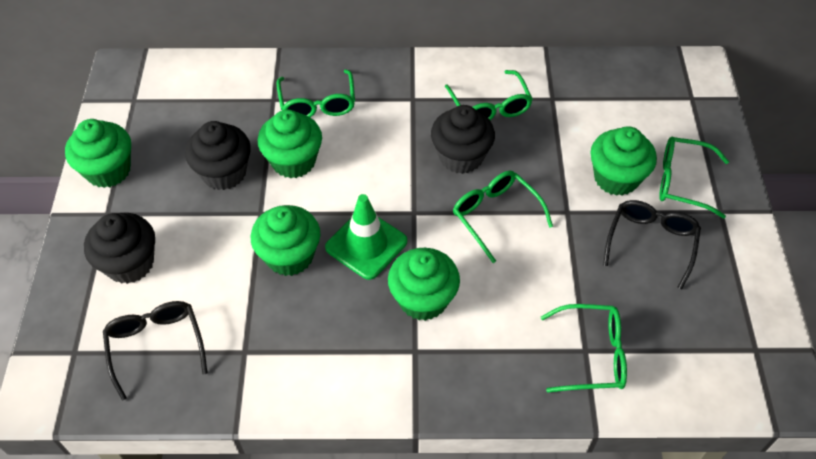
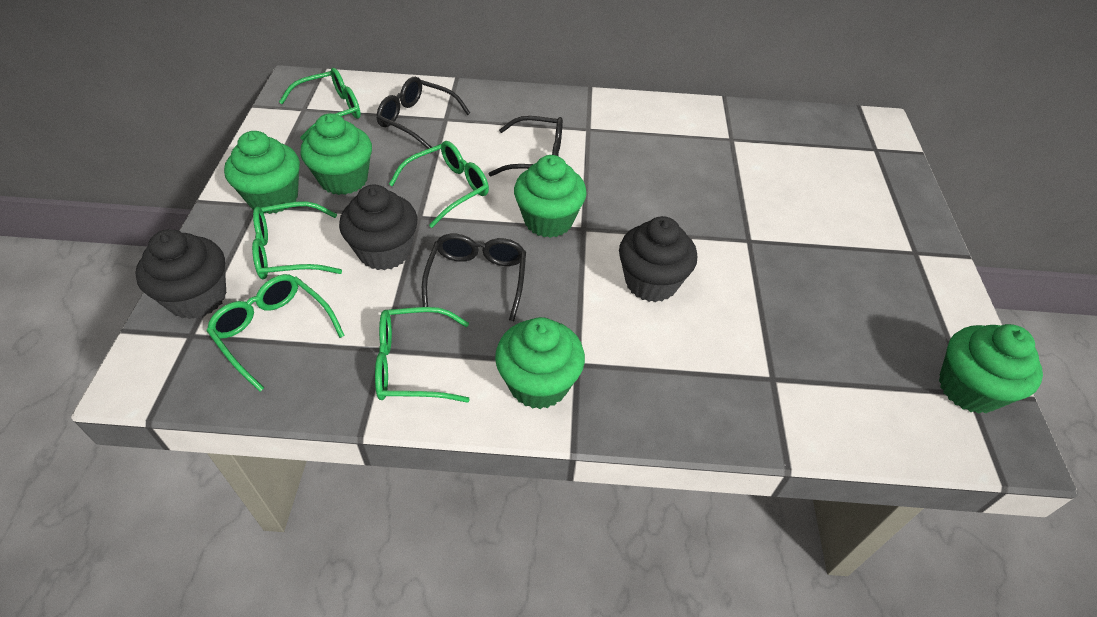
black glasses: [103,301,207,401] [603,200,701,289] = 2 -> [377,77,470,149] [422,234,526,321] [489,116,563,176] = 3
green traffic cone: [325,194,407,280] = 1 -> none = 0

